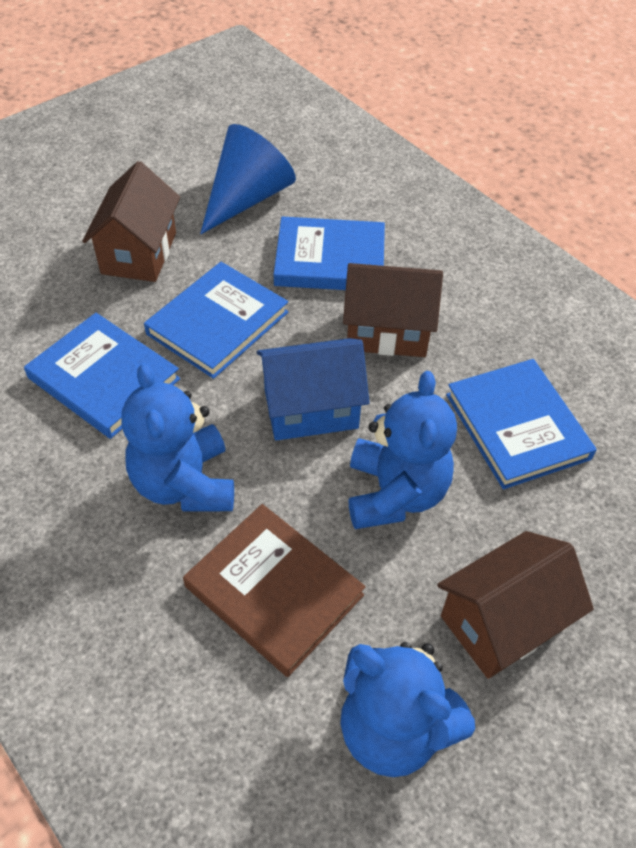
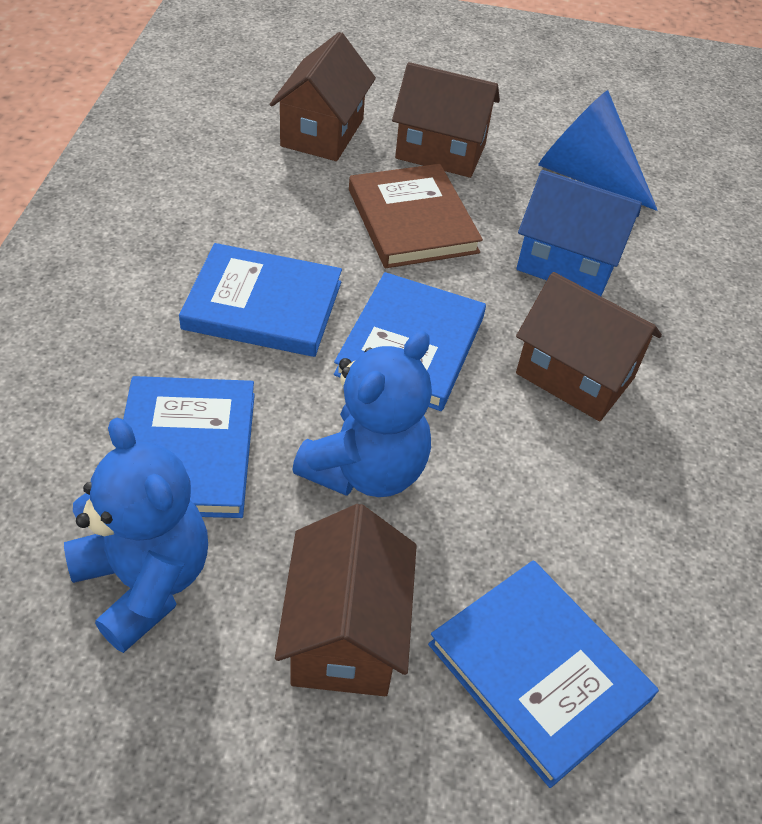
blue teddy bear: [121,363,234,511] [340,642,475,777] [349,371,457,529] = 3 -> [64,418,208,653] [292,330,432,497] = 2
brown house: [82,161,180,282] [343,263,443,357] [437,531,594,679] = 3 -> [270,32,376,161] [275,504,417,696] [392,62,500,178] [516,272,662,421] = 4

